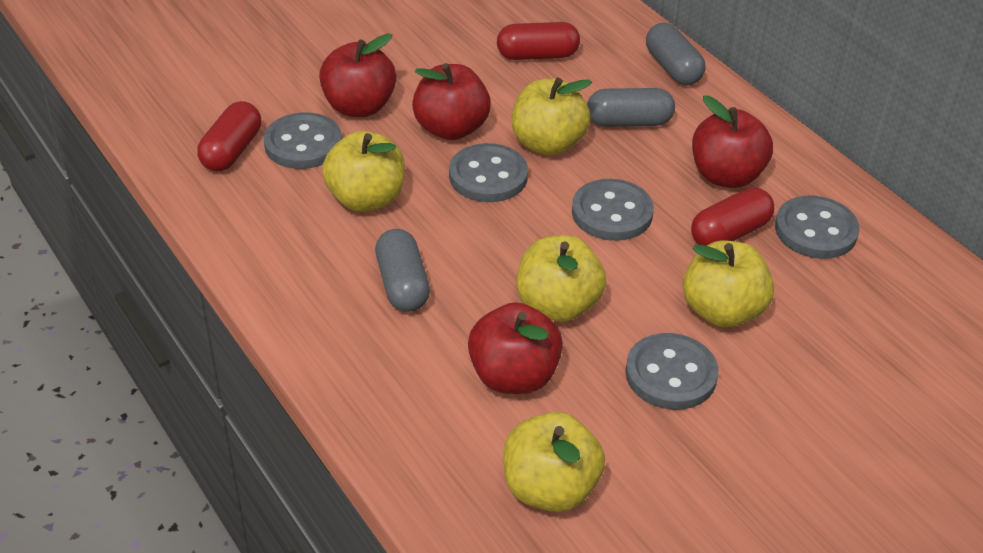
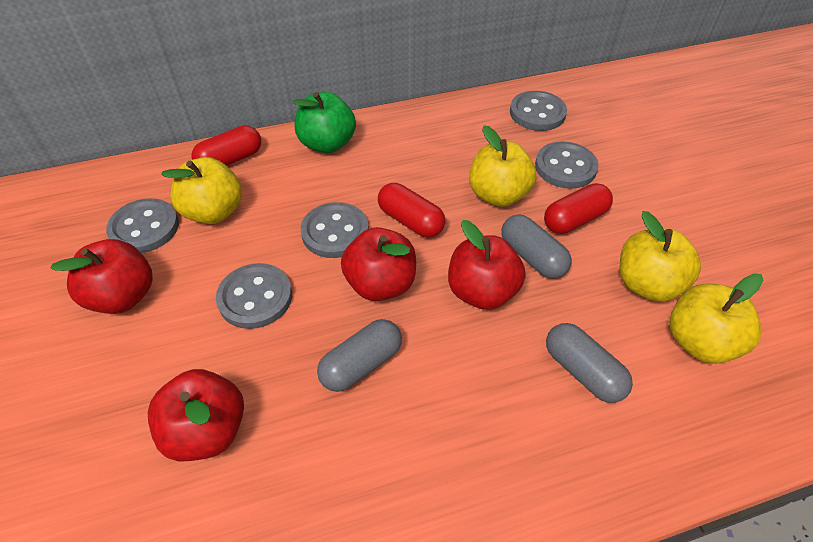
green apple: none = 0 -> [292,92,356,153] = 1
yellow apple: [322,131,405,212] [503,412,605,512] [512,78,592,155] [517,235,606,322] [683,240,774,327] = 5 -> [161,157,242,224] [469,125,537,207] [619,211,701,302] [669,273,763,364] = 4

